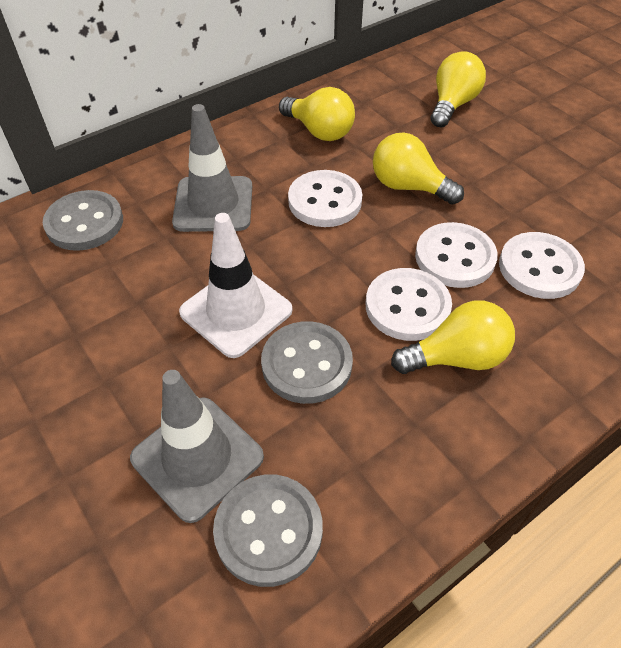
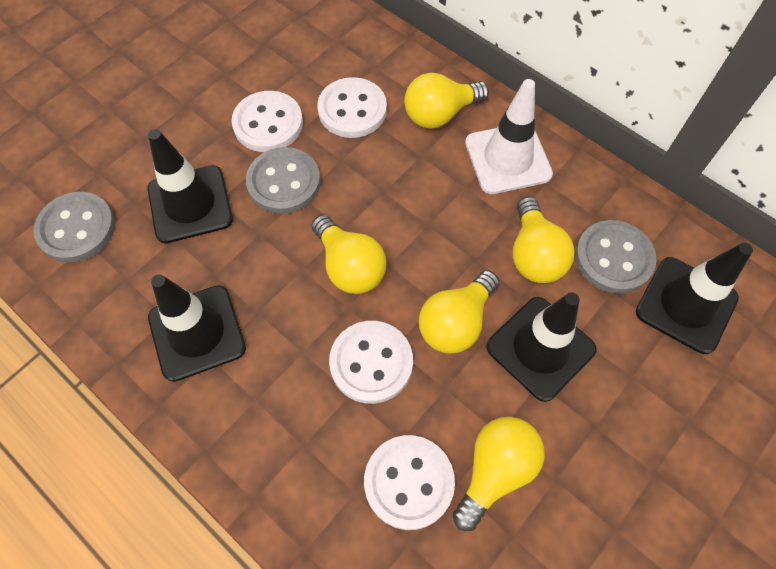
black traffic cone: none = 0 -> [148,129,233,243] [148,275,246,382] [486,292,597,402] [636,243,753,354] = 4
grey traffic cone: [130,370,264,523] [172,104,252,232] = 2 -> none = 0
yellow light bulb: [279,87,355,141] [373,132,464,205] [391,300,515,374] [430,51,486,127] = 4 -> [312,215,386,294] [404,73,489,128] [419,270,499,354] [452,417,545,531] [513,196,575,283] = 5

